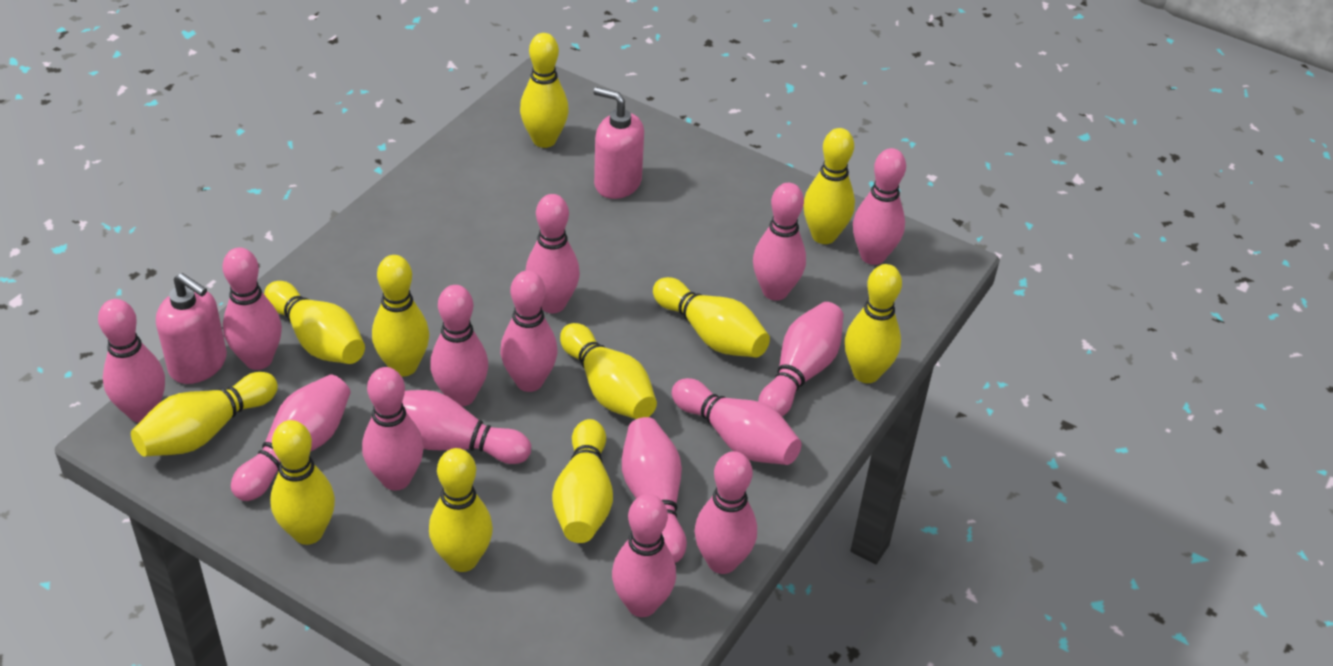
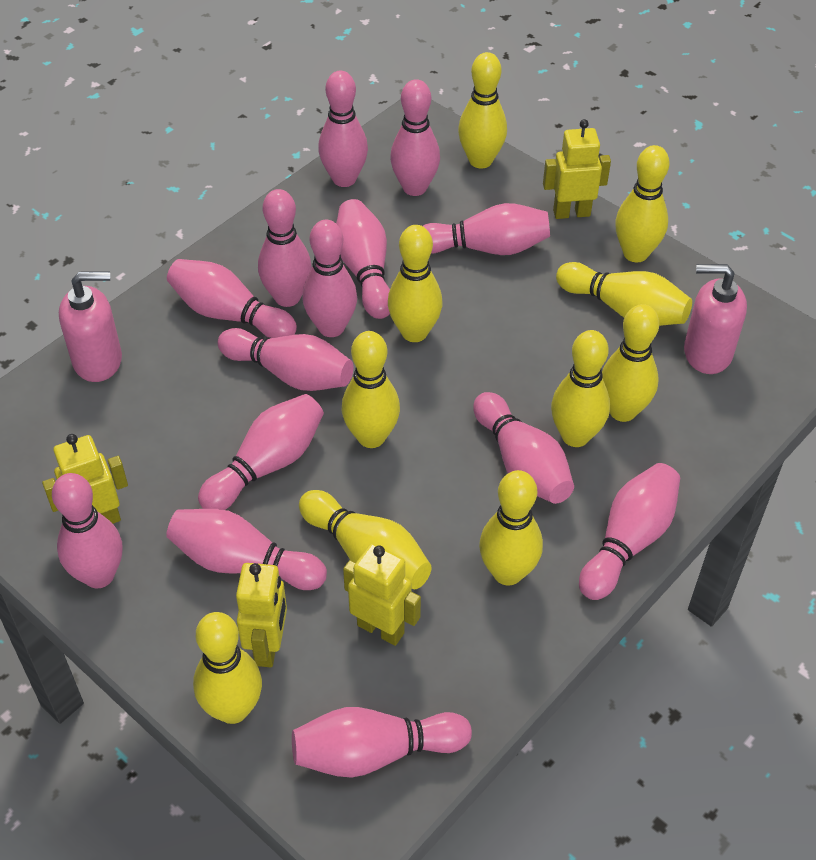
pink bowling pin: [98,299,165,423] [222,247,282,370] [231,374,351,501] [362,367,424,491] [402,390,531,464] [430,285,488,407] [500,271,558,392] [526,194,580,313] [612,494,676,617] [622,417,687,563] [672,378,801,465] [695,451,757,574] [753,183,806,301] [758,302,844,417] [853,148,906,265] = 15 -> [52,473,122,588] [166,509,327,590] [167,259,297,338] [198,394,324,510] [218,328,353,391] [258,189,312,307] [292,707,472,778] [302,220,357,337] [318,71,368,187] [336,199,390,319] [390,79,440,196] [423,203,550,255] [473,392,574,504] [579,463,680,600] = 14
yellow bowling pin: [131,372,278,457] [264,281,365,364] [270,420,335,545] [372,255,429,376] [429,448,493,572] [520,33,569,148] [552,419,613,543] [560,323,657,419] [653,277,770,358] [803,128,855,244] [845,264,902,383] = 11 -> [193,612,262,724] [299,490,432,589] [342,331,400,448] [388,225,442,342] [458,52,507,168] [479,470,543,586] [551,330,610,447] [556,262,692,326] [602,304,659,422] [615,145,669,262] = 10
yellow robot: none = 0 -> [42,434,128,524] [236,563,287,667] [343,543,421,646] [543,119,611,219] = 4

